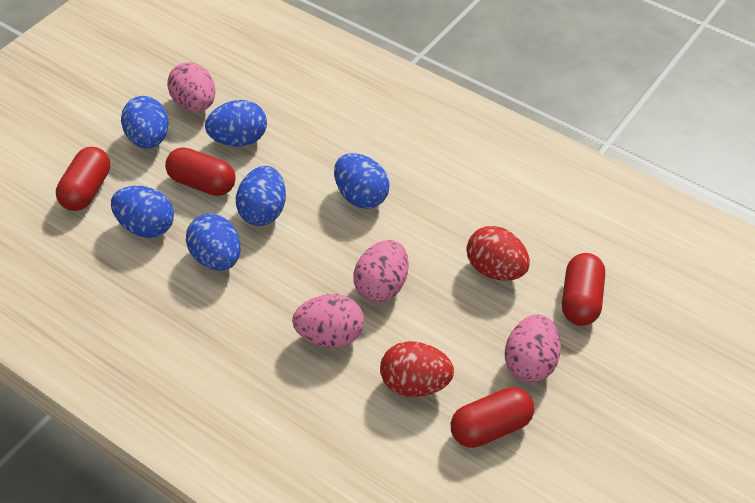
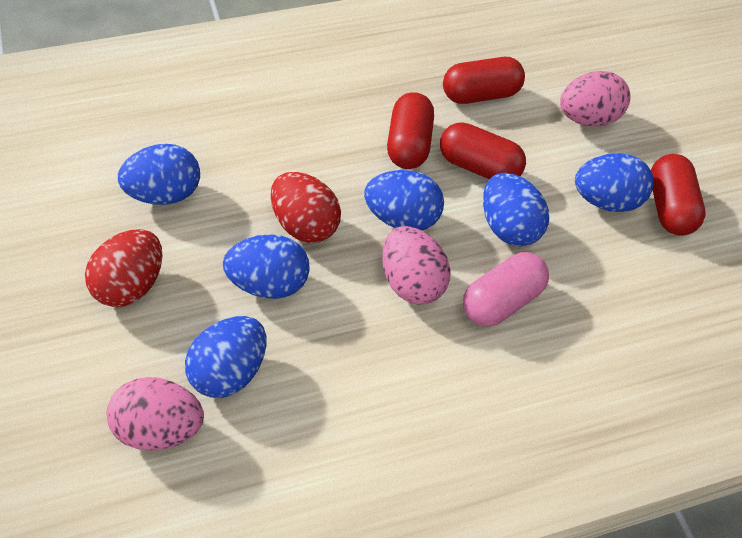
pink capsule: none = 0 -> [463,252,549,327] = 1
pink egg: [167,62,215,112] [292,294,364,347] [353,240,409,303] [505,314,561,383] = 4 -> [107,377,204,451] [382,226,450,305] [560,71,631,127] = 3

